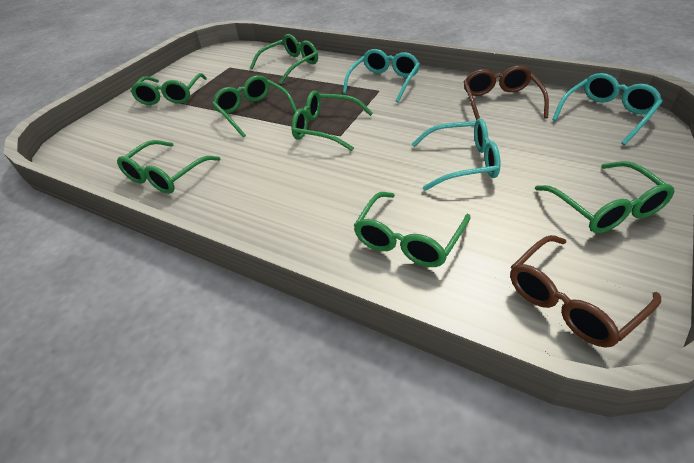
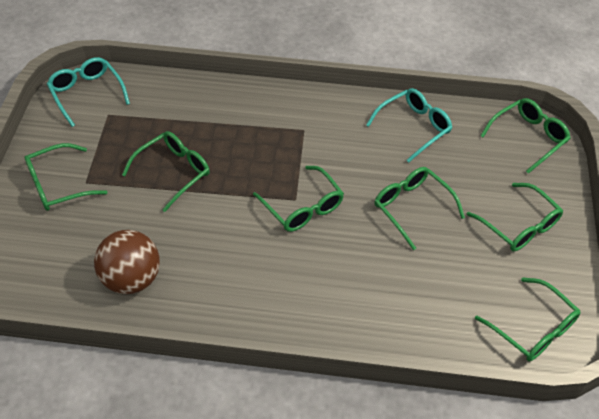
brown ball: none = 0 -> [94,230,160,294] = 1
brown glasses: [464,65,549,120] [510,235,661,348] = 2 -> none = 0
turquoise glasses: [343,49,420,102] [412,118,500,191] [552,73,663,145] = 3 -> [47,57,130,127] [366,88,452,162] = 2

